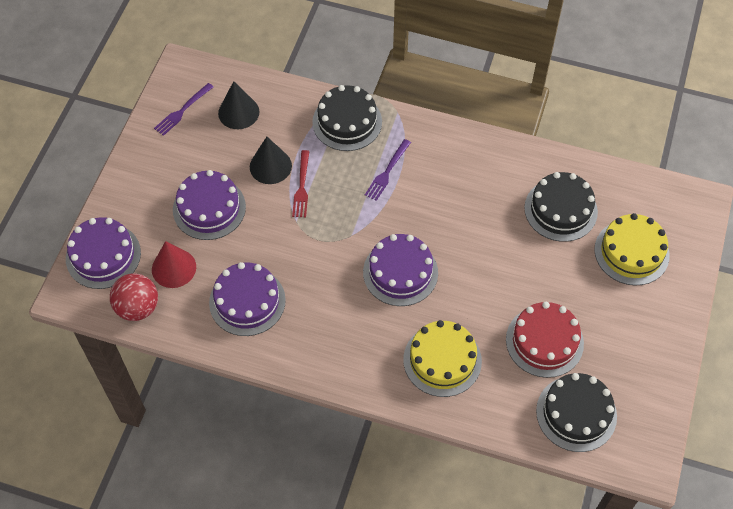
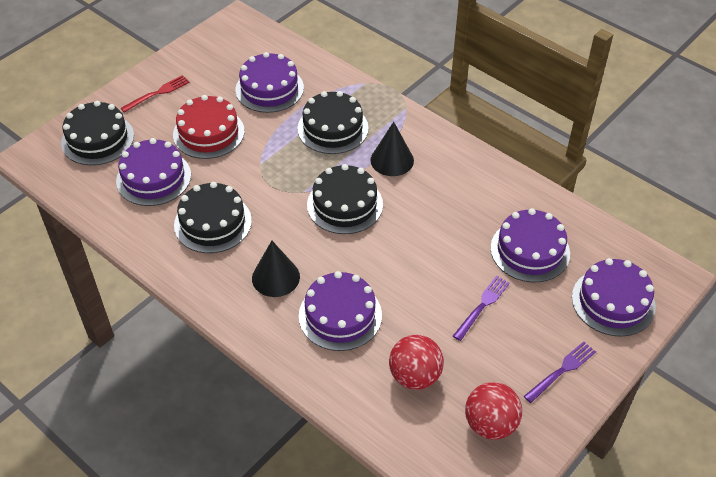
black cake: [312,85,382,151] [524,172,598,242] [536,373,617,452] = 3 -> [61,101,134,165] [174,182,252,253] [297,91,369,154] [307,164,383,234] = 4
purple cake: [66,217,141,289] [173,170,246,240] [209,262,286,336] [363,234,438,306] = 4 -> [116,138,191,206] [235,52,304,113] [299,271,382,351] [490,208,570,282] [572,258,656,337] = 5
red ball: [110,273,158,321] = 1 -> [389,335,444,390] [465,382,522,440] = 2
red cone: [152,241,196,288] = 1 -> none = 0
yellow cake: [403,320,482,397] [594,213,670,285] = 2 -> none = 0

